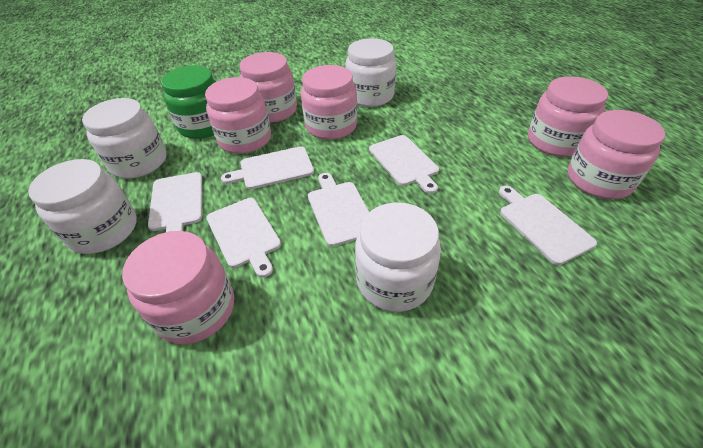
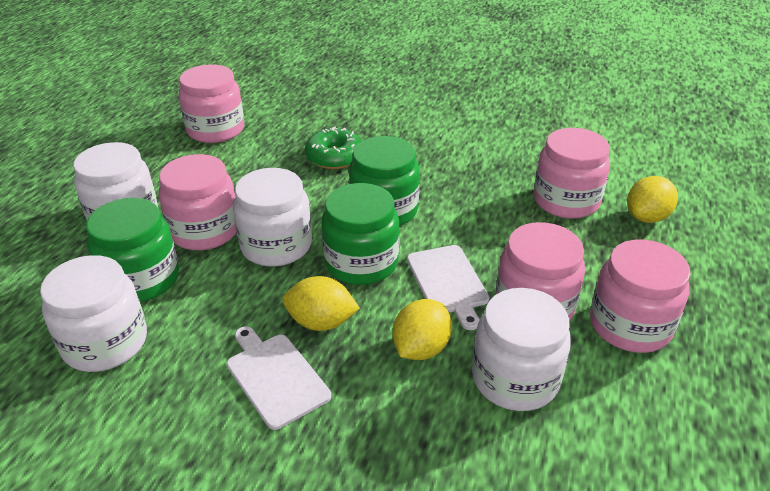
green donut: none = 0 -> [305,126,362,169] = 1
green jar: [161,65,217,139] = 1 -> [86,198,179,302] [321,183,400,285] [349,136,420,226] = 3
pink jar: [122,231,234,344] [205,77,271,154] [240,52,297,123] [301,65,357,140] [528,76,608,157] [567,110,665,199] = 6 -> [159,154,237,250] [179,65,244,143] [495,222,585,321] [534,128,610,219] [590,239,691,353] = 5
white cutting board: [148,172,202,232] [206,198,281,278] [221,146,314,189] [308,173,369,247] [369,135,439,194] [499,186,597,265] = 6 -> [227,326,331,430] [407,245,490,330] = 2
yellow lemon: none = 0 -> [283,276,360,331] [393,299,452,360] [627,176,678,223] = 3

